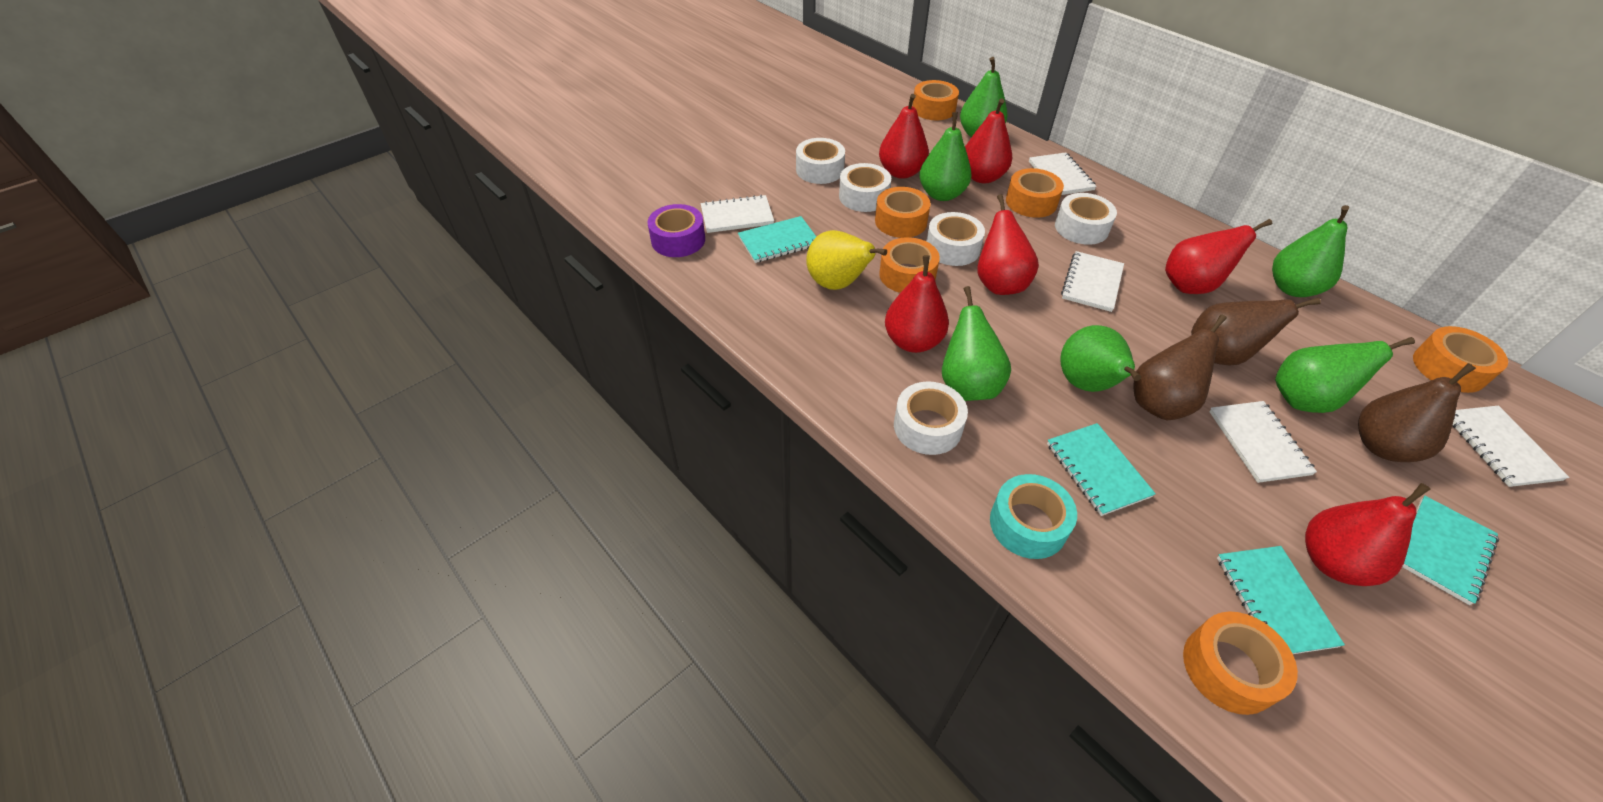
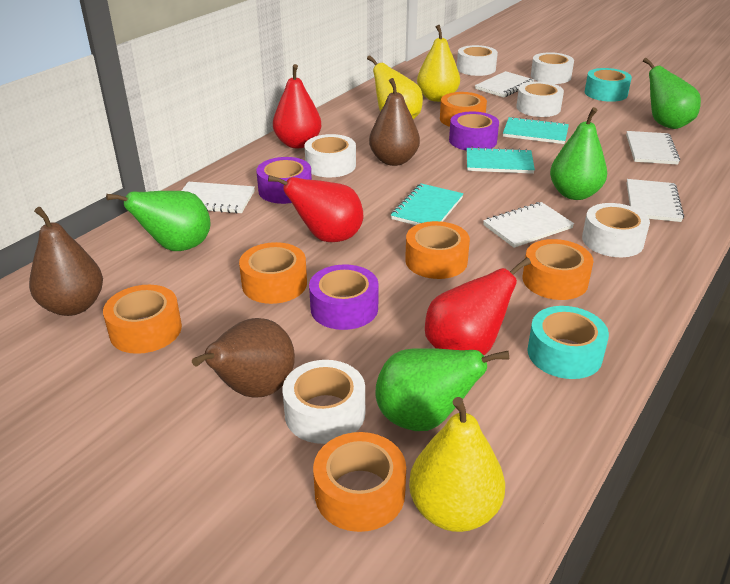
green pear: [919,112,972,201] [942,286,1011,401] [960,57,1008,137] [1060,325,1141,392] [1272,205,1350,297] [1275,337,1415,413] = 6 -> [106,191,211,251] [375,348,509,431] [550,107,607,200] [643,58,701,129] = 4
purple tape: [648,204,705,257] = 1 -> [256,157,312,204] [309,264,379,330] [449,112,499,151] = 3
red pear: [879,94,929,179] [885,255,949,353] [965,98,1012,183] [977,194,1039,295] [1165,219,1272,294] [1305,483,1430,586] = 6 -> [268,175,363,242] [273,64,322,148] [425,257,531,355] = 3
turquoise notebook: [738,216,816,263] [1047,423,1156,516] [1217,546,1345,654] [1402,496,1499,605] = 4 -> [391,183,463,225] [467,147,535,174] [503,116,569,144] = 3
turquoise tape: [990,474,1077,559] = 1 -> [527,306,609,379] [585,68,632,102] = 2
white tape: [796,138,845,184] [839,163,891,212] [894,381,968,455] [926,212,985,266] [1055,193,1117,245] = 5 -> [282,360,365,444] [304,134,356,177] [457,45,498,76] [516,81,564,117] [531,52,574,84] [582,203,650,257] = 6
yellow pear: [806,230,887,290] = 1 -> [367,55,423,119] [409,397,505,532] [417,25,460,102] = 3

